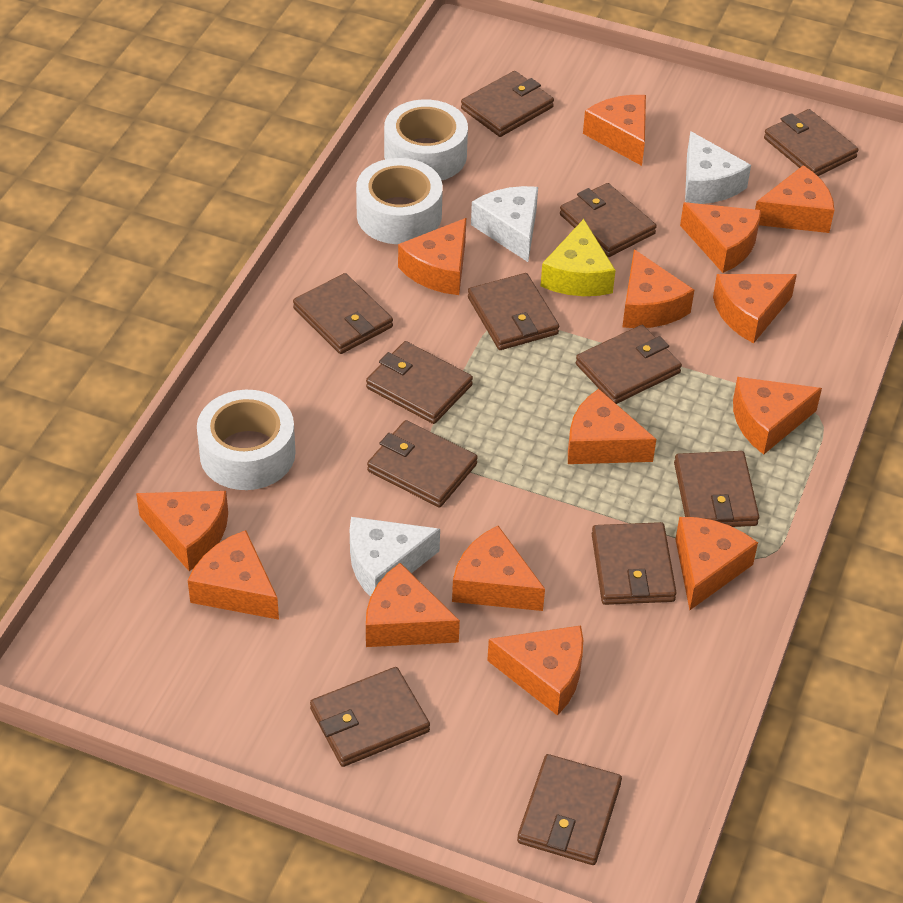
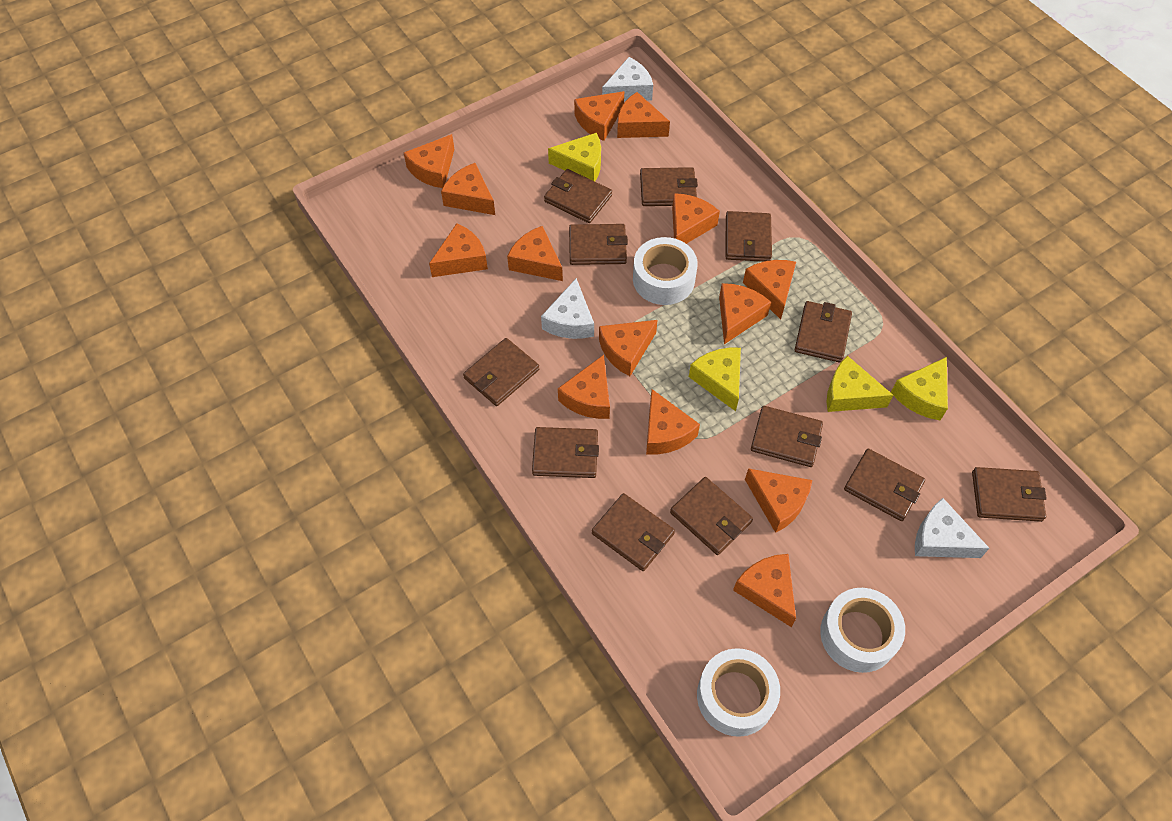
yellow cheese: [541,219,616,296] = 1 -> [548,133,601,181] [689,348,741,411] [827,356,893,412] [891,357,948,420] = 4

